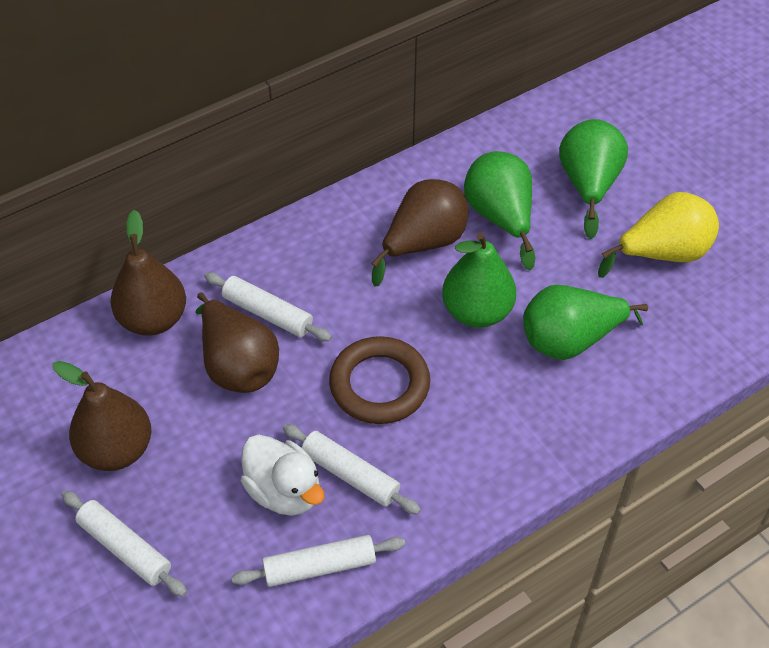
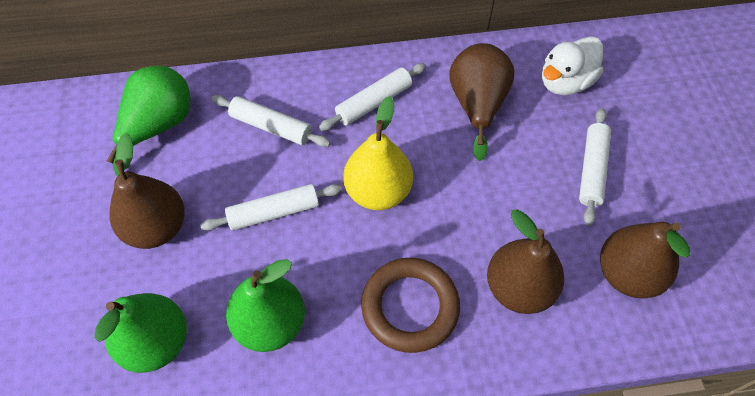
green pear: [442,232,516,328] [464,151,535,270] [523,285,648,360] [560,119,628,239] = 4 -> [94,293,187,373] [107,66,190,176] [226,259,305,352] = 3

